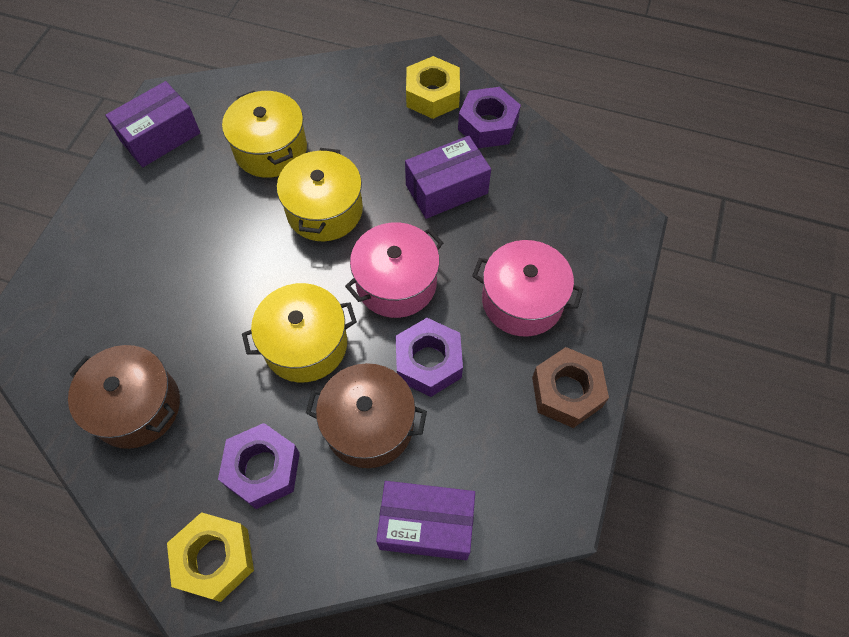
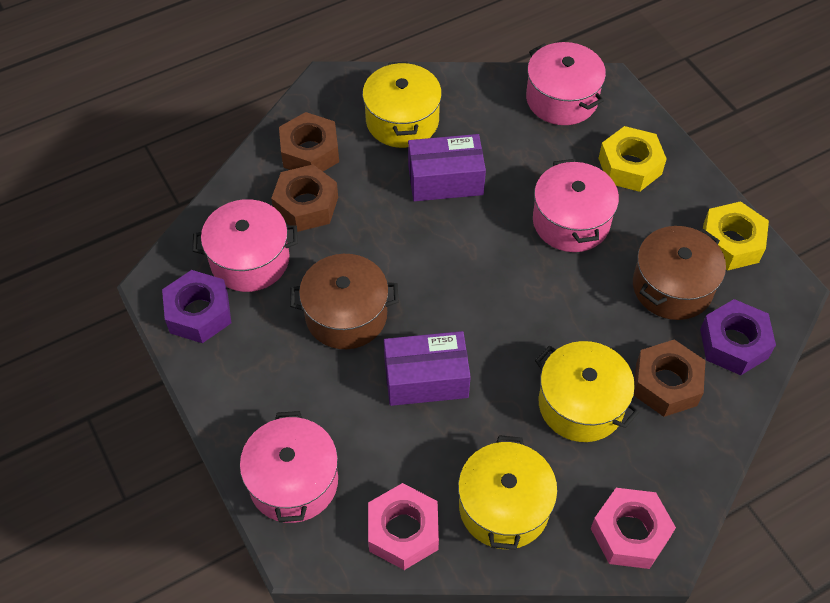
brown nut: [532,347,609,428] = 1 -> [271,165,338,232] [279,112,339,171] [634,339,706,417] = 3
pink nut: none = 0 -> [368,483,439,570] [591,488,676,569] = 2
pink pot: [345,222,443,318] [472,240,583,337] = 2 -> [193,199,298,292] [240,411,338,523] [526,42,606,125] [533,159,619,252] = 4
purple box: [105,81,200,167] [376,481,475,560] [405,136,491,219] = 3 -> [384,331,471,406] [408,134,486,201] = 2
purple nut: [218,423,300,509] [396,318,463,397] [458,87,521,148] = 3 -> [162,270,231,343] [700,299,776,375] = 2

